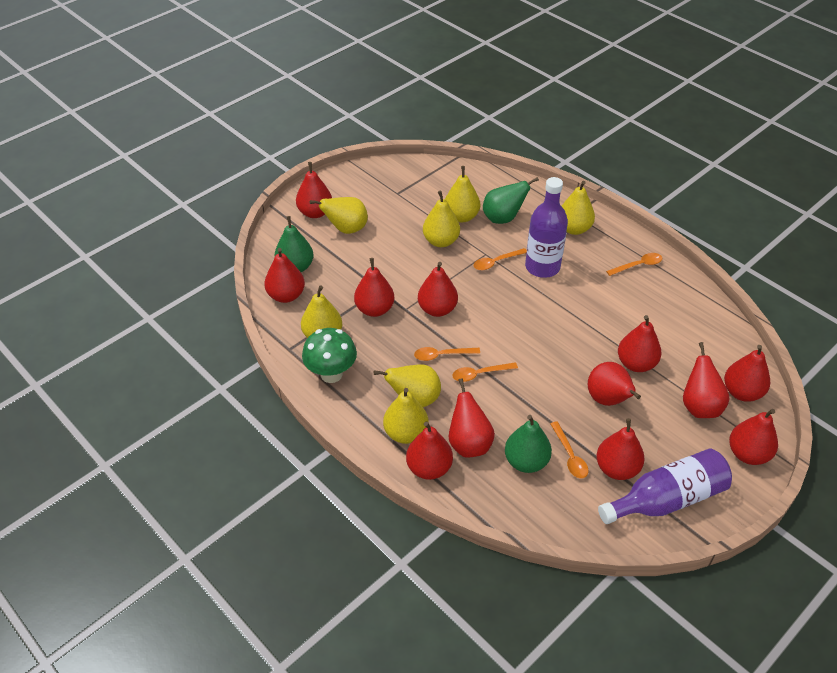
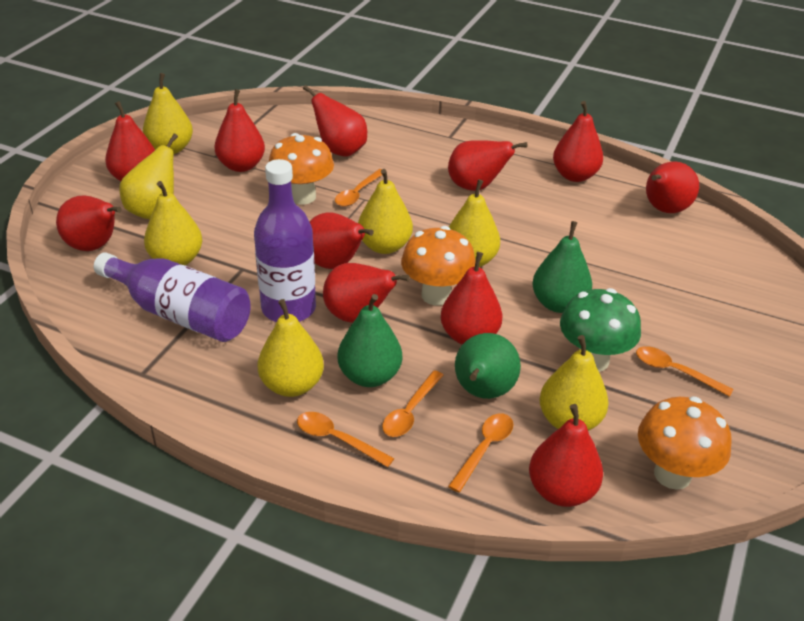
orange mushroom: none = 0 -> [269,133,334,205] [401,226,476,305] [638,396,731,490] = 3
red pear: [264,248,305,303] [296,162,332,218] [354,258,394,317] [406,422,453,480] [418,262,458,317] [449,378,495,458] [588,362,641,406] [596,418,645,480] [618,315,661,372] [683,342,730,418] [724,345,770,402] [729,409,778,465] = 12 -> [56,196,122,251] [105,101,155,181] [215,89,265,172] [303,85,367,157] [310,212,374,269] [323,263,410,323] [441,252,502,345] [448,141,528,191] [529,404,603,507] [553,101,603,182] [646,161,699,213] = 11

